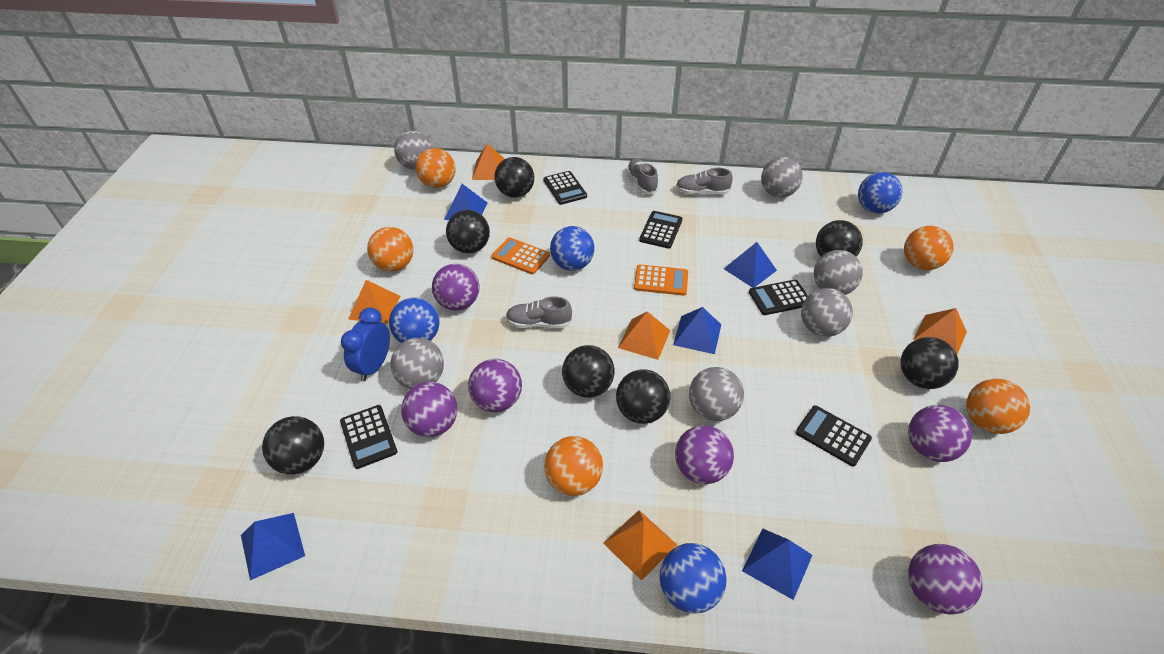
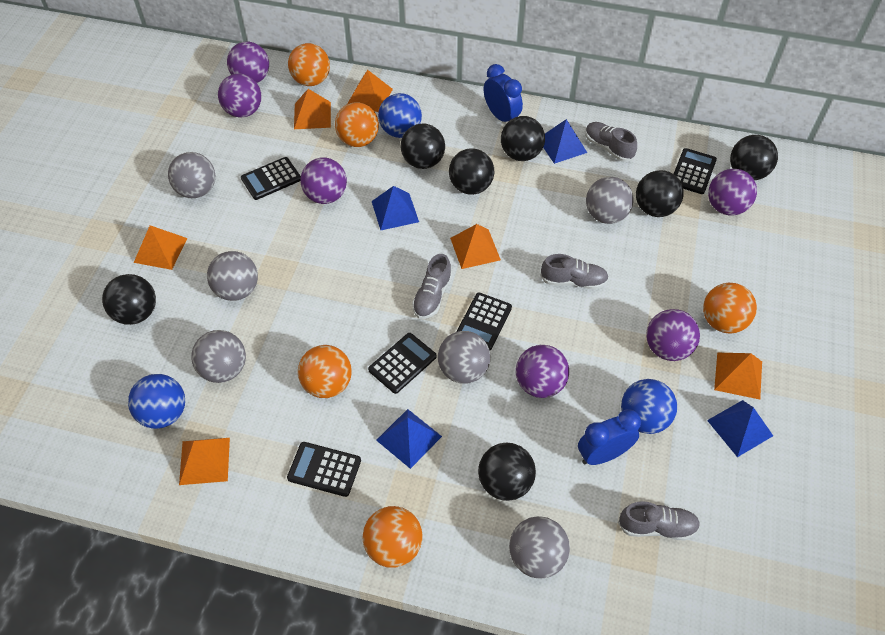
blue ball: [389,297,440,343] [550,226,595,271] [660,543,727,614] [858,172,902,214] = 4 -> [128,374,185,429] [378,93,422,138] [621,379,677,434] = 3
blue clock: [341,307,390,381] = 1 -> [484,64,523,122] [578,409,641,465] = 2
blue pyramid: [241,513,305,580] [444,184,488,220] [673,307,721,354] [724,242,777,288] [742,529,812,600] = 5 -> [372,186,419,230] [376,409,442,469] [543,119,587,164] [707,400,773,457] = 4
grey shoe: [506,296,572,328] [627,159,659,194] [676,168,733,194] = 3 -> [412,254,452,319] [540,254,609,290] [585,122,637,162] [618,501,700,540] = 4
orange calculator: [491,237,550,274] [634,264,688,296] = 2 -> none = 0
orange pyramid: [348,280,401,324] [472,143,505,180] [603,510,677,581] [618,311,670,360] [913,308,967,354] = 5 -> [134,225,187,270] [179,438,230,485] [294,89,331,129] [347,70,393,112] [450,224,501,269] [714,353,762,400] = 6

